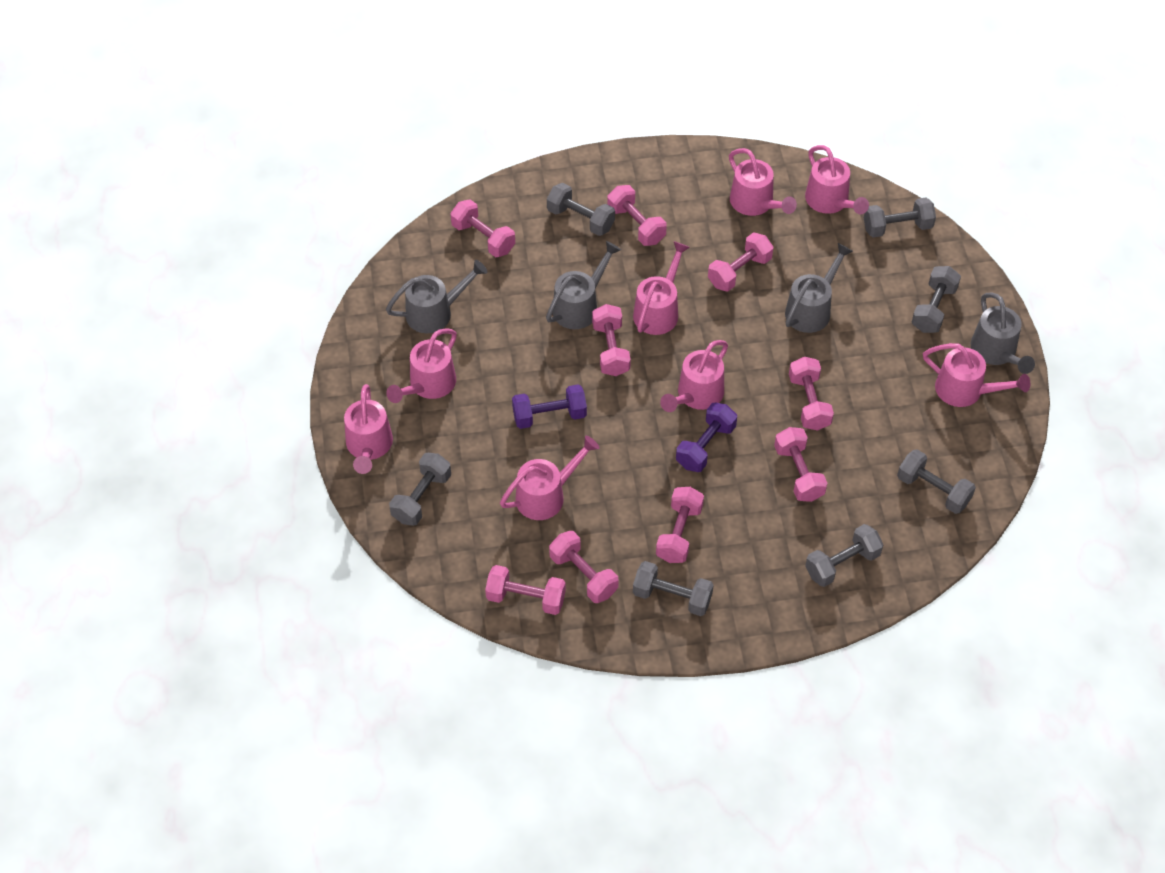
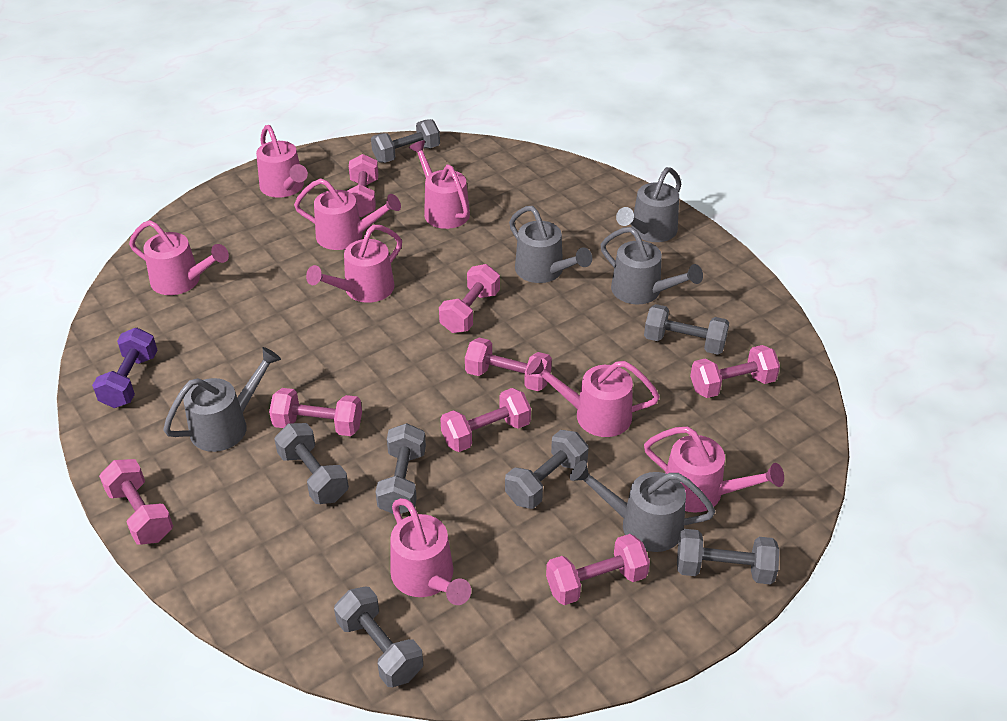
grey watering can: [386,260,487,333] [546,241,621,329] [785,243,853,333] [971,293,1035,374] = 4 -> [163,347,281,452] [509,206,592,283] [570,460,715,552] [601,227,703,304] [616,167,681,242] = 5
pink dumbbell: [450,199,515,257] [485,565,566,615] [549,531,619,603] [592,304,631,376] [607,185,667,246] [656,487,704,563] [708,233,773,292] [774,427,827,502] [789,357,834,431] = 9 -> [99,459,173,545] [269,388,362,436] [347,154,378,217] [439,264,500,333] [440,388,531,452] [465,338,552,391] [546,534,650,605] [690,345,780,398] = 8
purple dumbbell: [512,384,587,429] [676,403,737,472] = 2 -> [92,328,158,408] = 1

